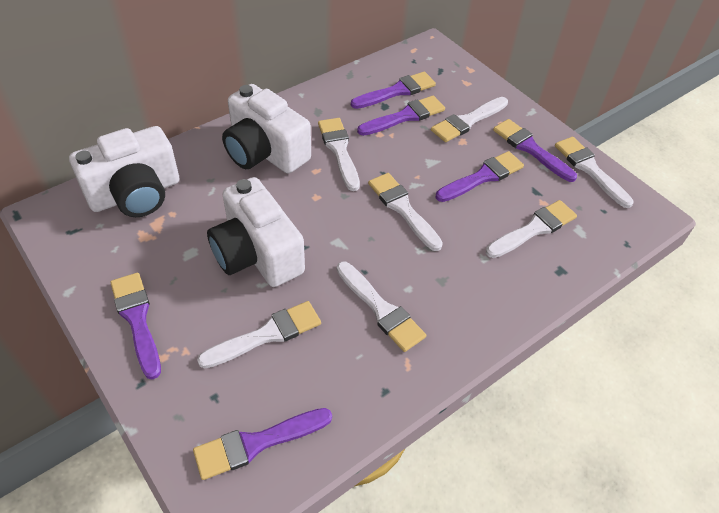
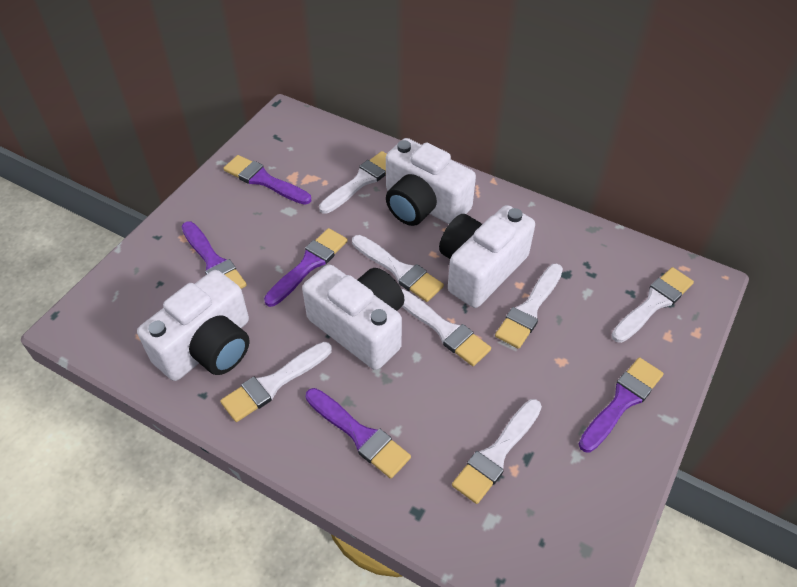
purple brush: [110,273,161,379] [193,408,332,480] [351,72,436,109] [357,95,445,136] [436,151,524,202] [493,119,577,182] = 6 -> [181,221,247,289] [223,155,311,205] [264,228,348,307] [306,388,411,479] [579,357,664,453] = 5
white camera: [69,126,179,217] [207,177,305,287] [222,84,311,173] = 3 -> [137,270,250,381] [302,264,405,370] [386,138,476,226] [439,205,535,308] = 4

